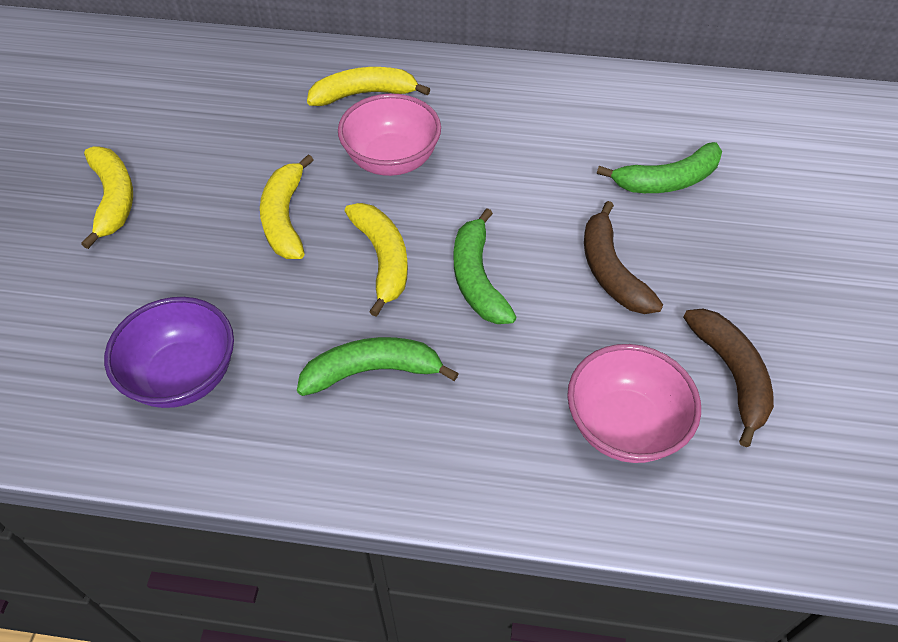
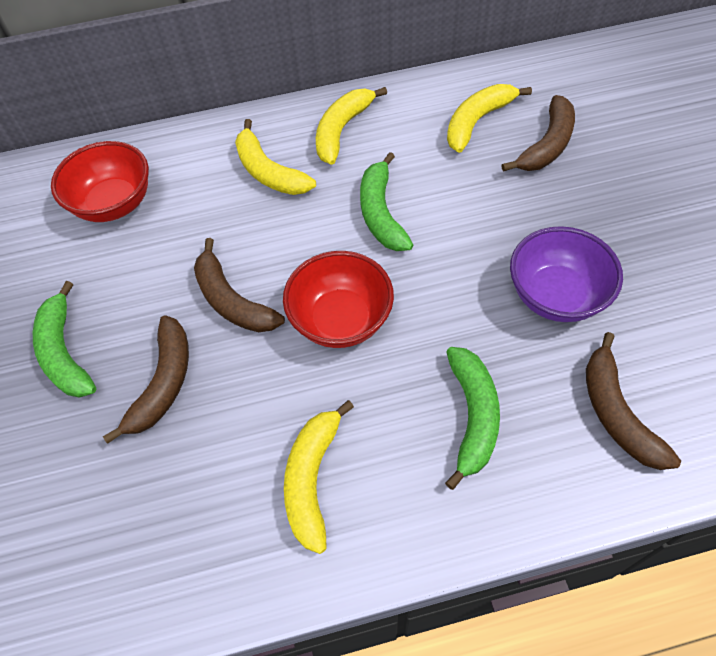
brown banana: [584,201,663,314] [683,308,774,447] = 2 -> [103,316,189,444] [194,238,285,332] [502,95,575,172] [586,332,681,470] = 4
pink bowl: [338,94,441,176] [567,344,701,463] = 2 -> none = 0
red bowl: none = 0 -> [51,141,149,222] [283,251,394,348] = 2

